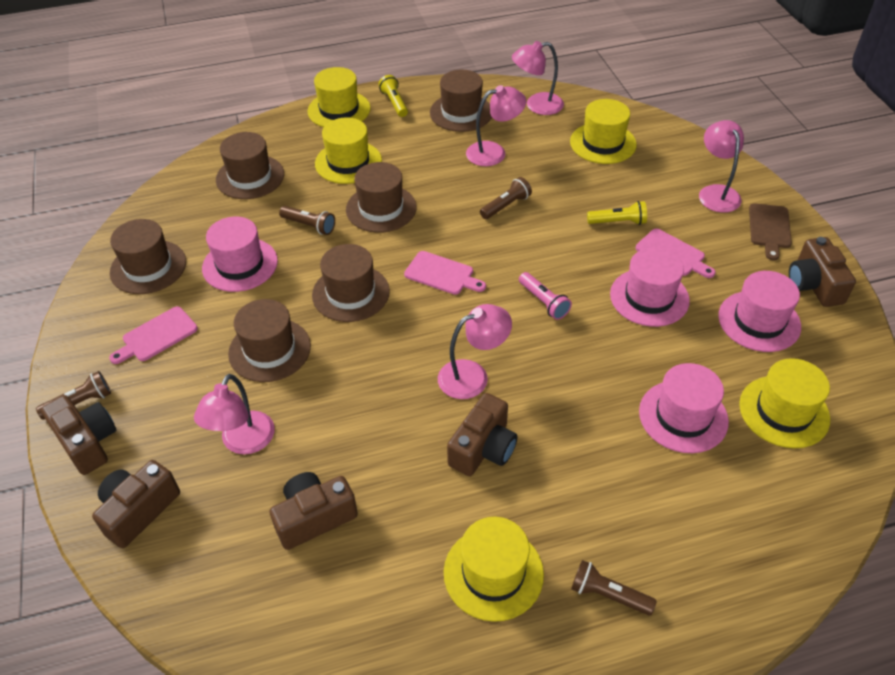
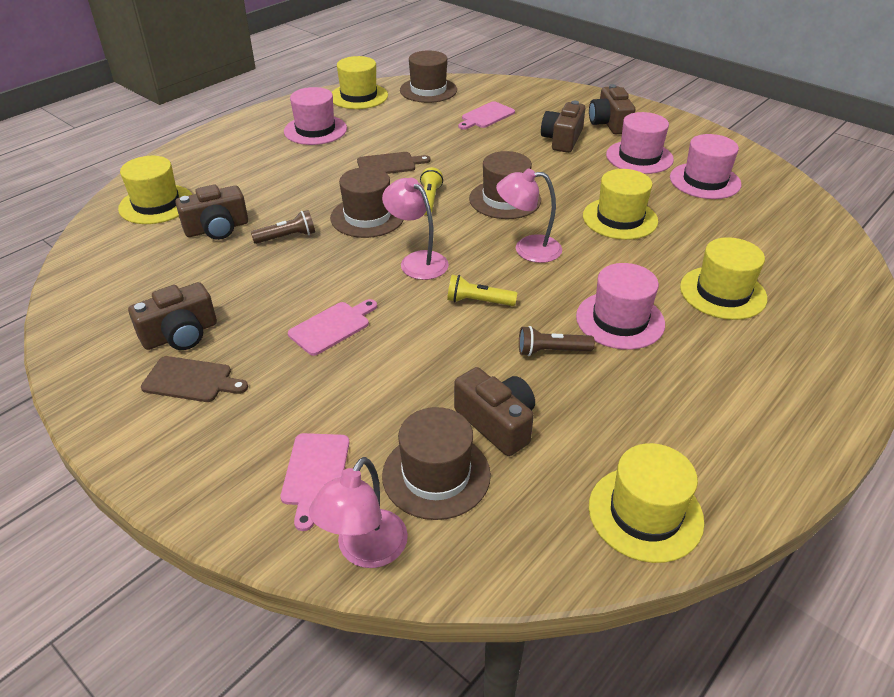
brown cutting board: [749,203,792,261] = 1 -> [141,356,248,402] [357,152,431,174] = 2
brown flashlight: [36,371,111,420] [279,206,335,235] [480,177,532,219] [571,560,657,615] = 4 -> [251,210,315,244] [519,326,595,356] = 2
brown hat: [110,219,186,294] [216,132,284,199] [228,299,311,382] [312,244,390,322] [346,162,416,233] [430,70,492,132] = 6 -> [330,167,404,238] [382,407,491,520] [400,50,457,103] [469,151,541,219] = 4
pink flashlight: [519,272,572,320] = 1 -> none = 0
pink lamp: [194,374,275,455] [438,304,512,399] [466,85,526,166] [512,41,564,115] [699,120,744,213] = 5 -> [309,457,408,568] [382,178,449,280] [496,169,562,263] = 3

